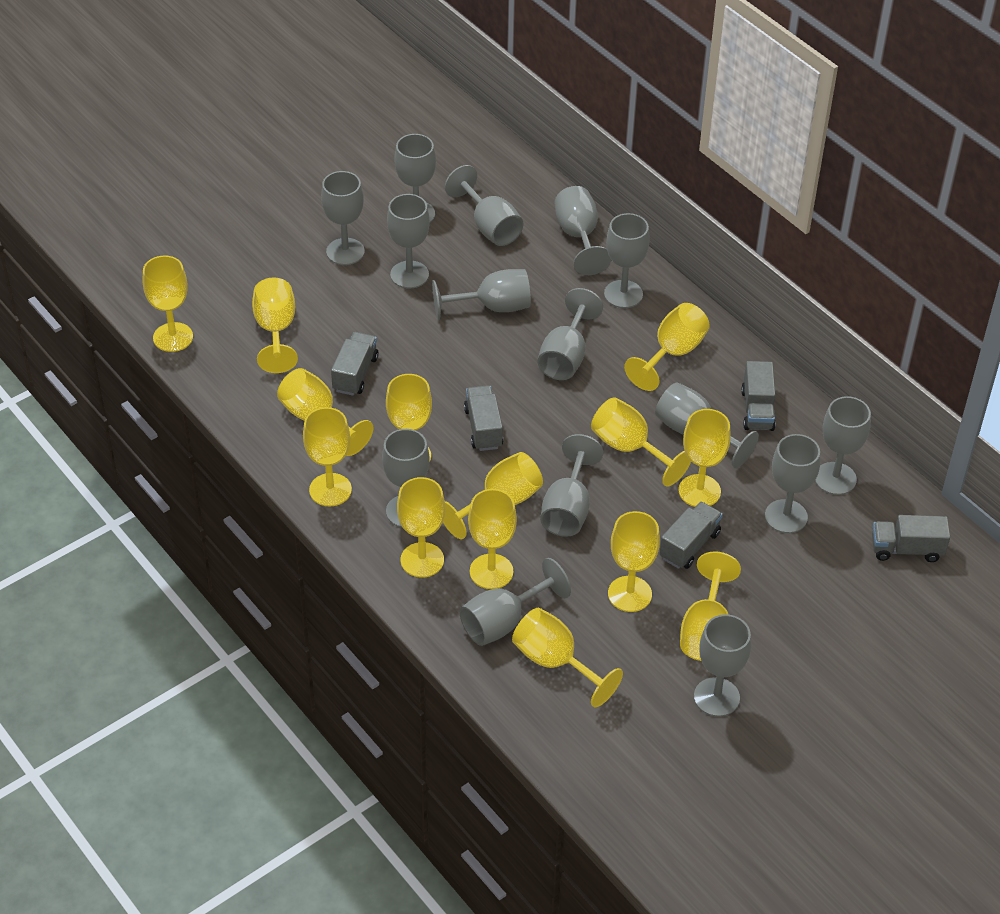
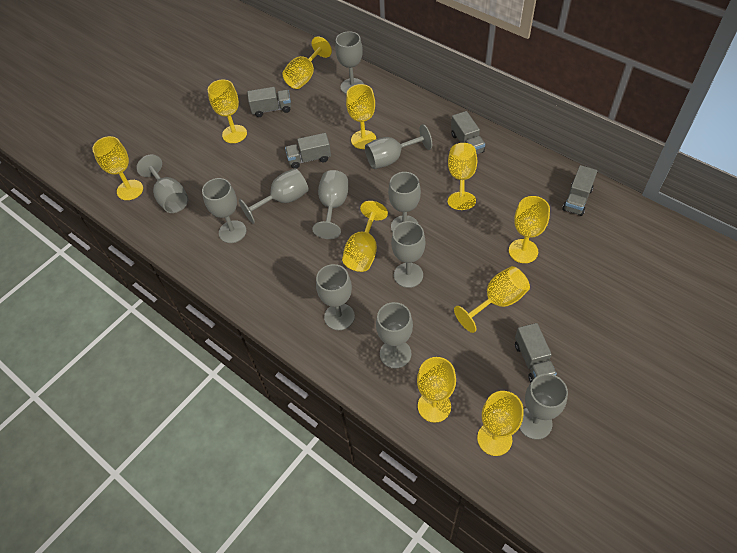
grey goblet: [321,171,365,265] [382,429,430,528] [387,194,430,289] [394,134,436,223] [432,269,531,320] [445,165,523,246] [459,558,571,646] [537,288,603,380] [540,434,604,537] [555,186,611,275] [604,213,650,308] [655,383,759,468] [694,614,751,717] [765,434,820,533] [815,396,871,495] = 15 -> [136,154,189,213] [202,178,246,243] [239,168,309,224] [312,170,348,239] [316,264,355,330] [335,31,364,94] [365,124,432,169] [376,302,413,369] [388,172,421,232] [391,221,426,288] [519,374,568,440] = 11
yellow goblet: [143,256,193,352] [252,278,298,373] [277,368,373,456] [303,407,352,506] [386,374,432,463] [397,477,445,578] [443,452,543,539] [468,489,517,589] [512,608,623,707] [591,397,691,486] [608,511,660,612] [624,303,710,391] [679,409,731,507] [680,551,741,661] = 14 -> [92,136,143,200] [208,79,247,143] [282,36,332,89] [342,201,388,272] [346,84,376,149] [417,357,456,423] [448,143,477,210] [454,266,530,333] [477,391,524,456] [509,196,550,263] = 10

